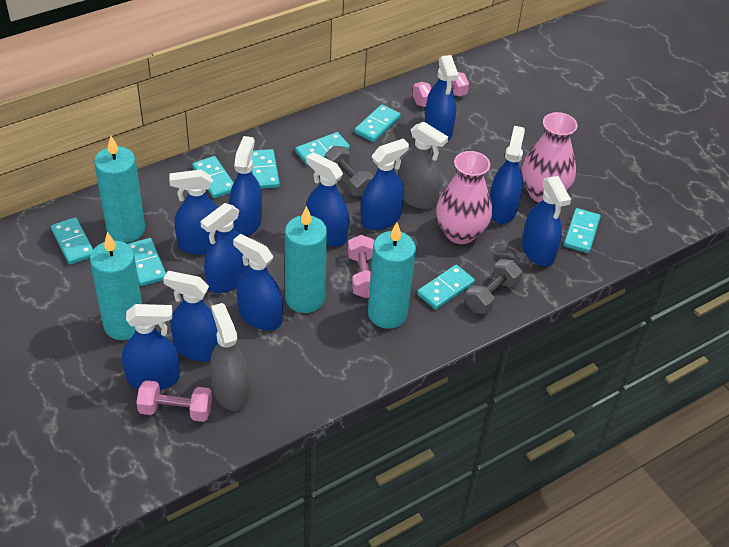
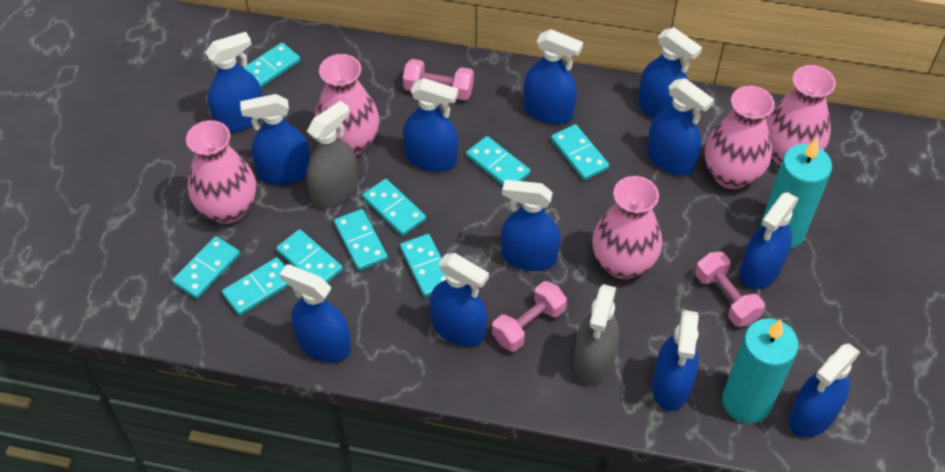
blue spray bottle: [122,304,180,390] [163,271,218,362] [169,169,218,254] [200,203,249,293] [229,136,262,236] [233,234,283,330] [306,152,349,247] [361,139,409,230] [425,55,458,140] [490,126,525,224] [522,176,571,266] = 11 -> [205,32,263,132] [240,94,310,185] [280,264,351,363] [403,78,458,172] [430,253,489,347] [501,180,560,271] [524,29,583,124] [638,27,702,119] [647,78,714,176] [652,310,699,411] [739,192,799,290] [789,343,860,438] = 12
grey dumbbell: [325,146,374,197] [465,259,522,314] = 2 -> none = 0
pink vase: [436,151,492,244] [522,112,578,203] = 2 -> [186,120,256,224] [315,54,380,156] [592,176,662,279] [705,86,775,189] [766,65,836,166] = 5
turquoise candle: [90,232,142,340] [94,135,145,243] [285,206,327,313] [368,223,416,329] = 4 -> [722,318,799,424] [760,138,832,249] = 2
turquoise domino: [51,217,93,265] [128,238,166,286] [192,156,234,198] [251,149,280,189] [295,132,350,166] [354,104,401,142] [417,265,475,310] [564,208,601,253] = 8 -> [172,236,240,299] [222,257,290,316] [243,42,300,87] [276,229,343,283] [334,209,388,271] [362,179,426,236] [400,234,446,297] [466,136,530,185] [551,124,609,180] = 9

